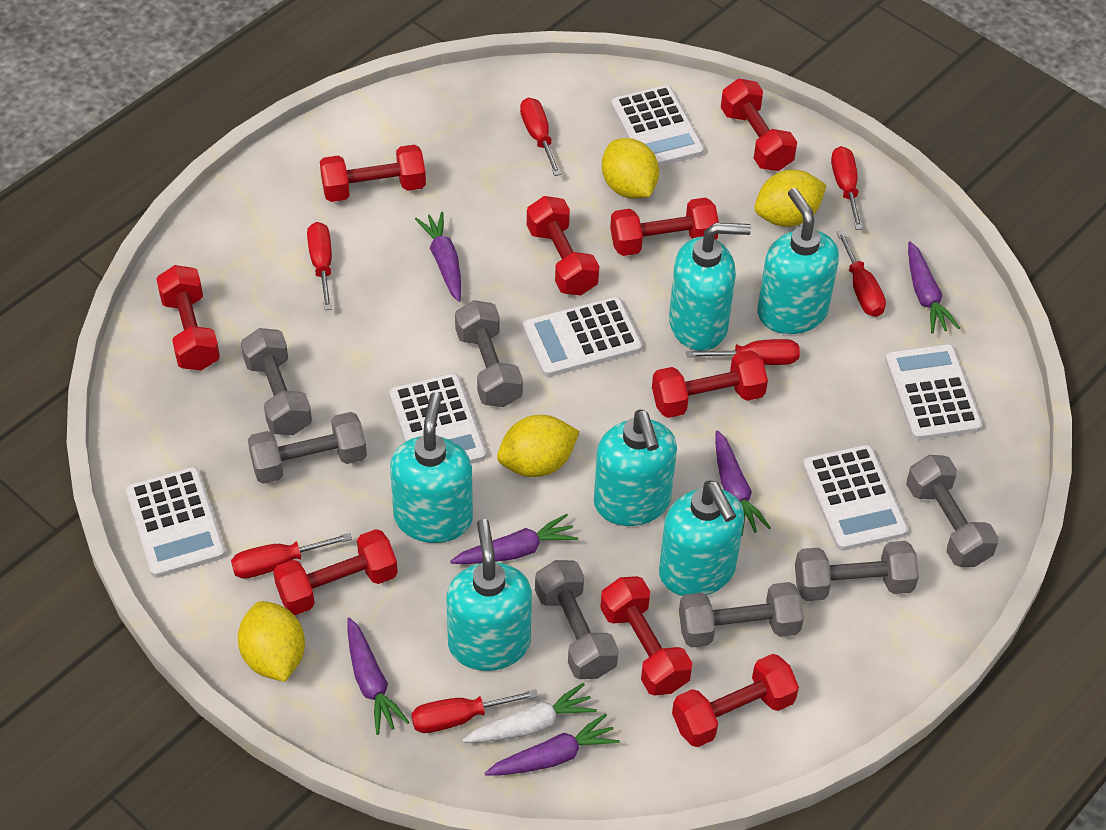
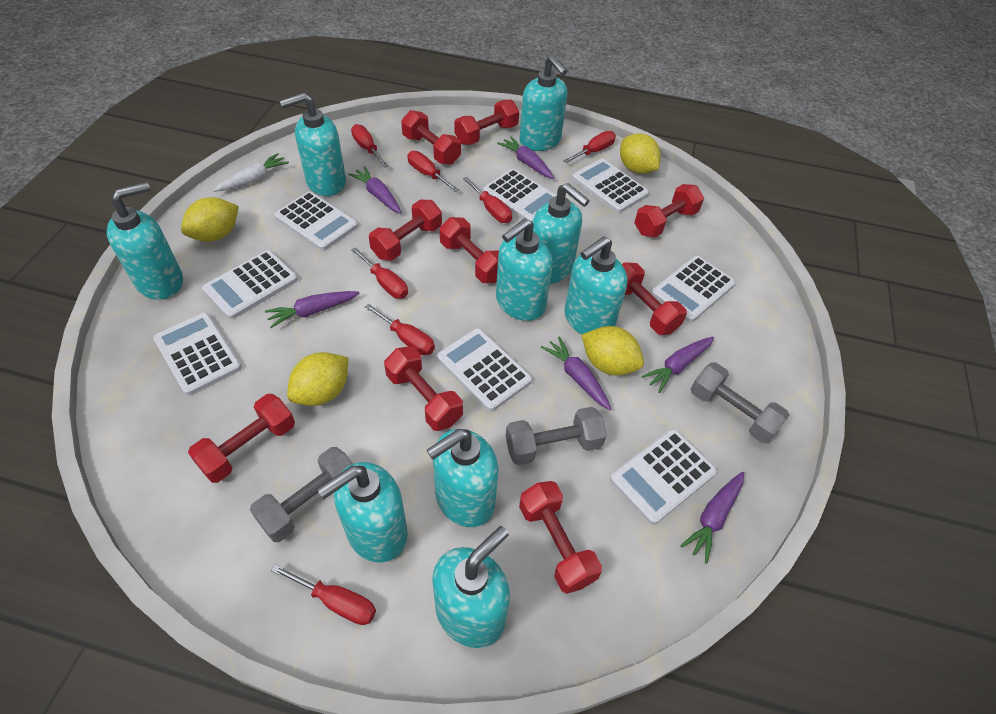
grey dumbbell: [241,328,312,435] [248,412,367,484] [455,300,523,407] [535,560,619,679] [679,582,804,648] [795,541,919,601] [906,455,999,567] = 7 -> [250,447,353,542] [506,407,607,465] [691,362,789,443] = 3
turquoise soap dispenser: [390,392,473,543] [446,519,532,671] [594,410,677,526] [659,481,744,596] [669,223,751,351] [758,188,839,334] = 6 -> [106,182,183,300] [280,92,346,196] [317,462,408,563] [427,429,498,527] [432,526,510,648] [496,219,553,321] [519,55,567,151] [532,183,590,284] [564,236,628,334] = 9
white calculator: [126,467,226,578] [389,373,486,464] [523,297,642,377] [611,85,704,167] [803,445,908,551] [885,344,982,440] = 6 -> [153,313,242,396] [202,250,298,319] [274,191,358,251] [437,328,532,411] [483,169,557,222] [572,158,649,213] [610,429,717,525] [651,256,736,323] = 8

